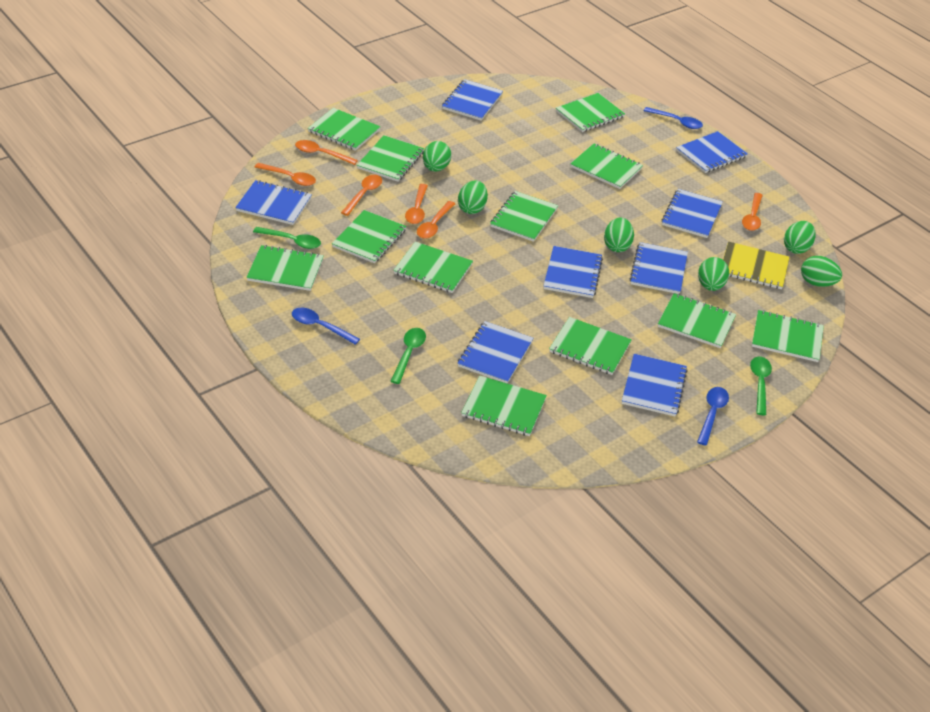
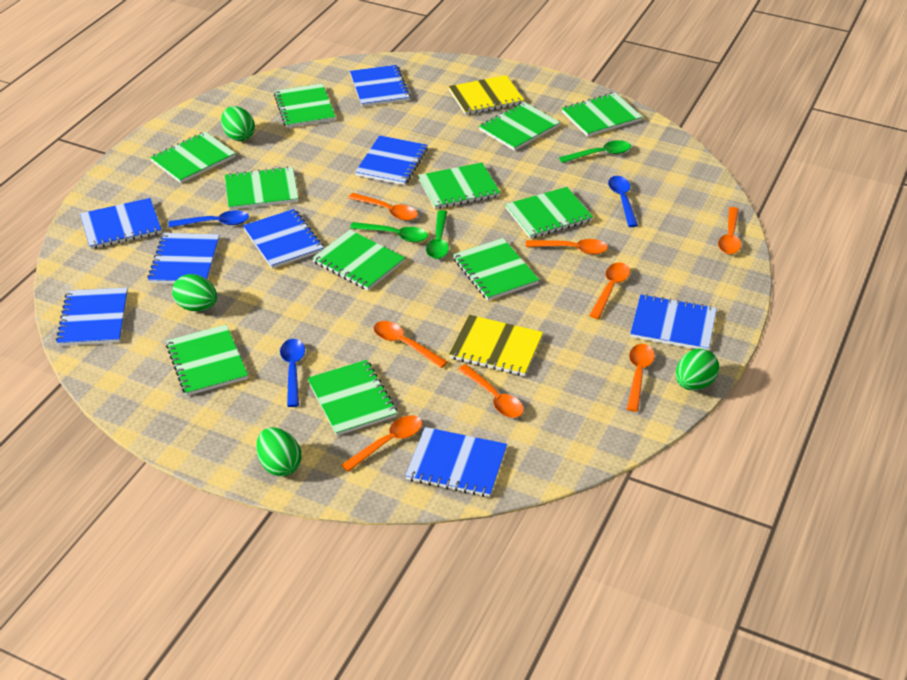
green egg: [423,141,451,172] [458,180,488,214] [604,218,634,252] [698,257,729,291] [784,221,816,254] [801,256,842,287] = 6 -> [172,274,217,311] [221,106,255,141] [256,427,301,476] [676,349,719,391] = 4
green notebook: [246,245,324,291] [308,108,381,151] [332,210,406,263] [357,135,424,182] [394,242,473,293] [461,376,547,436] [490,191,558,242] [549,317,632,375] [556,93,625,132] [570,143,643,189] [658,293,736,348] [752,310,824,362] = 12 -> [150,132,236,183] [166,325,248,396] [225,166,299,210] [274,84,336,128] [307,360,397,436] [312,230,405,290] [418,163,500,209] [453,238,539,301] [479,102,560,151] [505,187,593,239] [561,93,642,137] = 11
orange spoon: [255,163,316,186] [295,140,358,165] [341,175,382,216] [405,184,428,224] [417,201,455,239] [742,193,763,231] = 6 -> [341,415,422,472] [348,193,418,221] [373,321,447,368] [458,364,524,418] [526,239,608,254] [589,262,630,319] [627,344,655,412] [718,207,741,254] = 8
yellow notebook: [723,241,790,289] = 1 -> [449,75,524,115] [449,315,543,376] = 2

